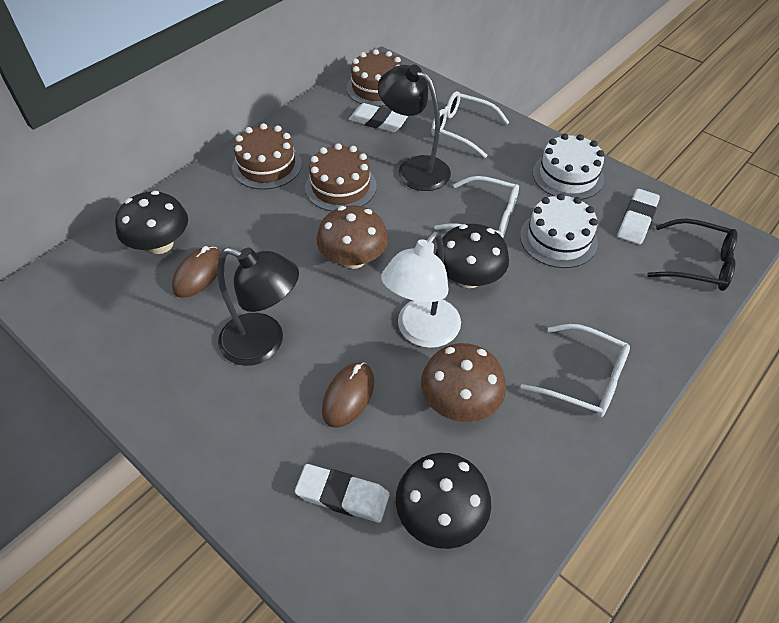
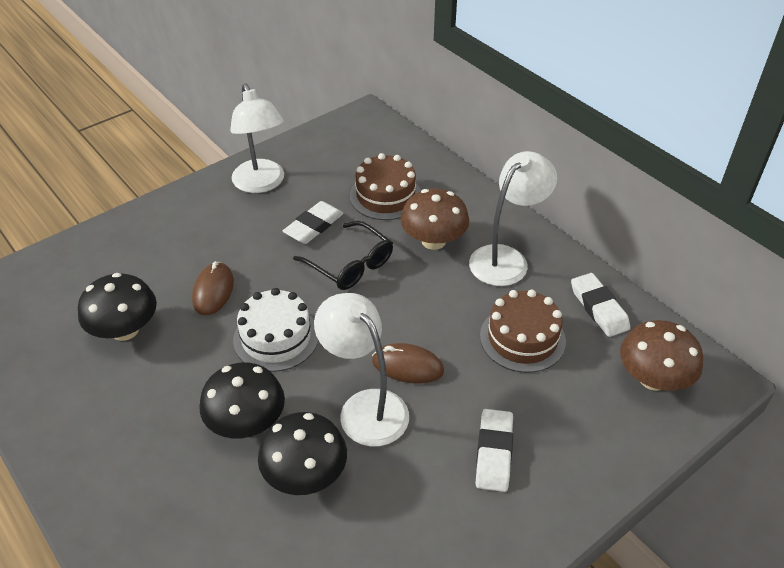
black lamp: [217,247,299,366] [378,65,451,191] = 2 -> none = 0
brown cake: [232,123,302,190] [305,143,377,211] [346,49,402,107] = 3 -> [350,153,421,220] [480,289,566,373] = 2
white cake: [520,193,598,268] [533,133,604,200] = 2 -> [233,288,318,372] = 1
white glasses: [431,91,510,158] [434,176,519,238] [521,324,630,417] = 3 -> none = 0
white lamp: [381,231,461,348] = 1 -> [230,83,284,193] [314,293,409,447] [469,151,557,286] = 3

